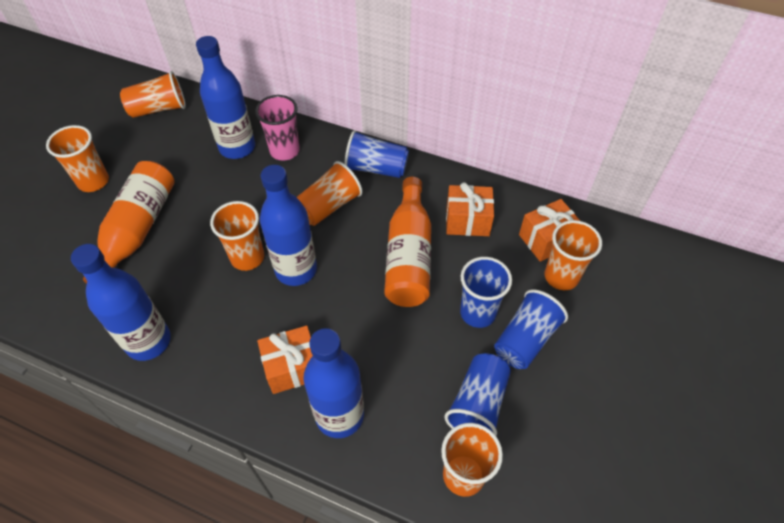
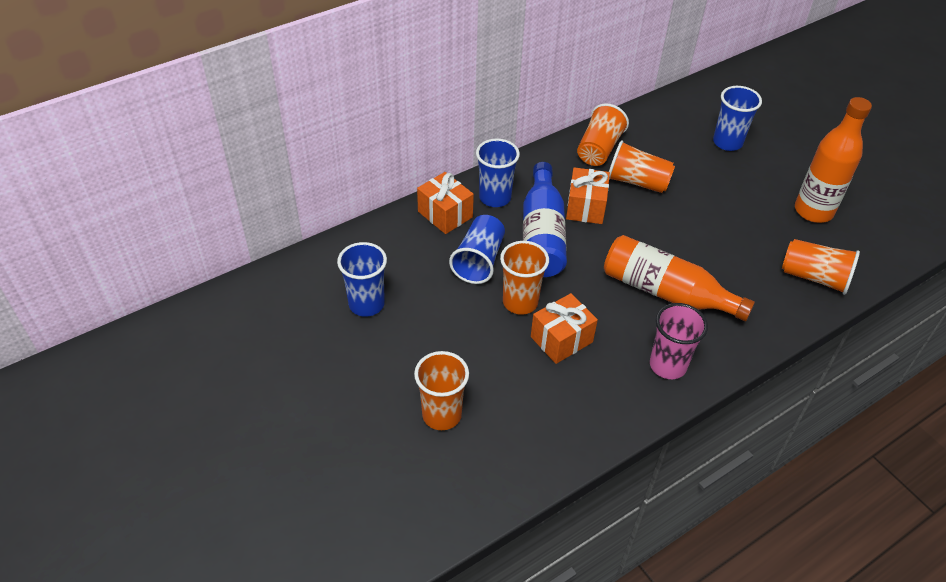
blue bottle: [71,244,171,361] [196,36,255,159] [260,165,317,286] [303,328,364,438] = 4 -> [523,162,567,277] = 1
orange cup: [46,125,109,192] [120,71,186,118] [210,201,264,271] [297,161,363,226] [441,423,503,497] [545,220,602,290] = 6 -> [414,351,469,430] [500,241,549,315] [577,103,629,166] [609,140,675,193] [782,239,860,295] = 5

